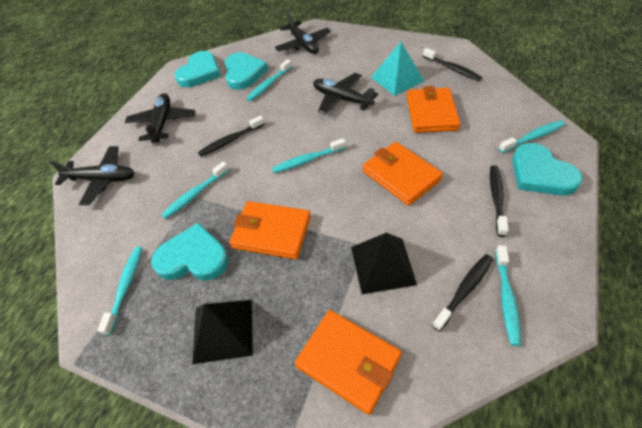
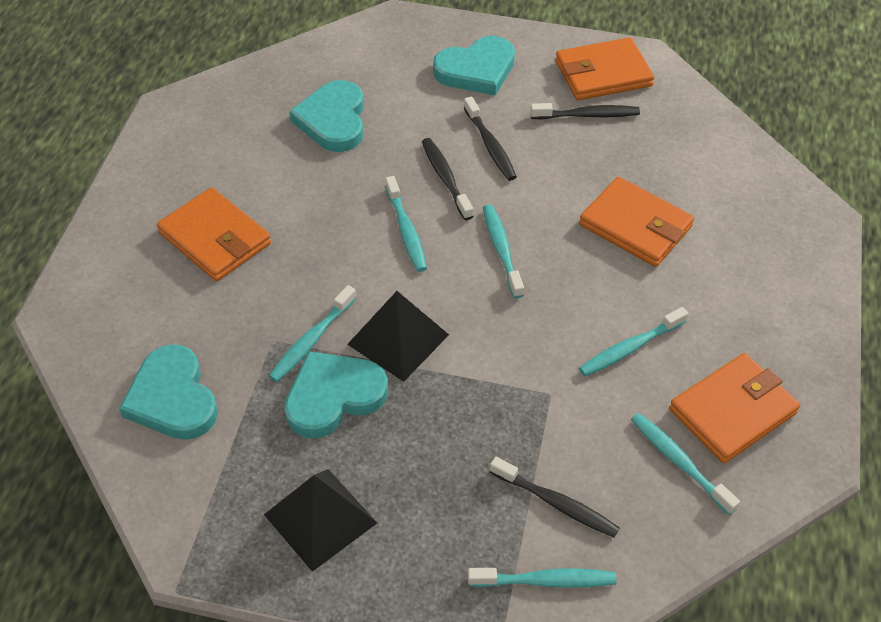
black plane: [49,146,134,205] [125,93,195,143] [275,11,331,54] [313,73,378,115] = 4 -> none = 0
turquoise pyramid: [371,42,424,96] = 1 -> none = 0

